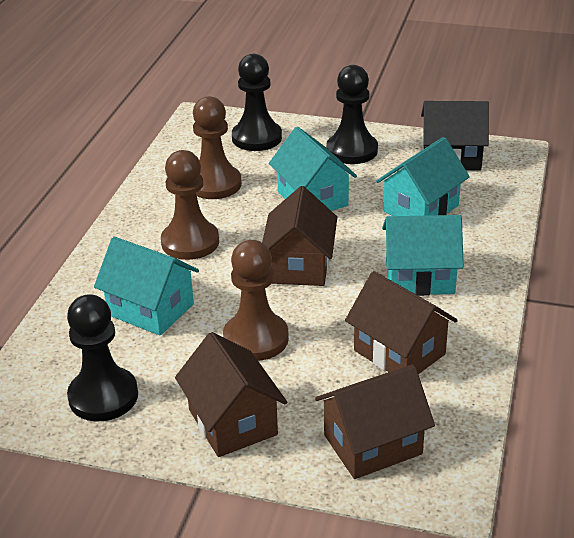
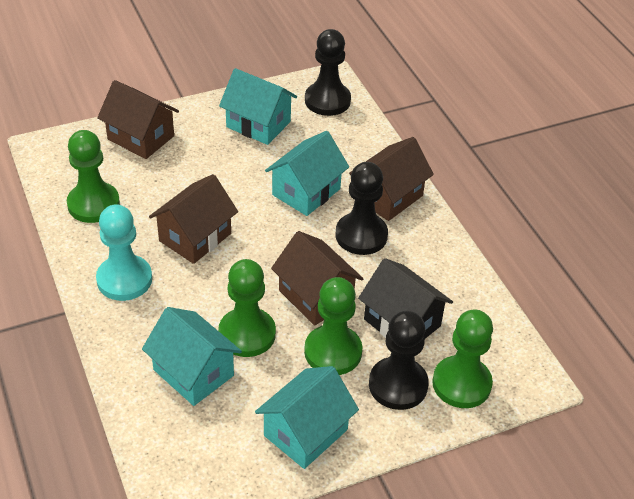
brown pawn: [161,150,219,260] [193,96,242,199] [223,240,289,361] = 3 -> none = 0
green pawn: none = 0 -> [67,130,120,223] [218,259,276,357] [304,277,363,375] [432,310,493,408] = 4
turquoise pawn: none = 0 -> [96,204,152,301] = 1

